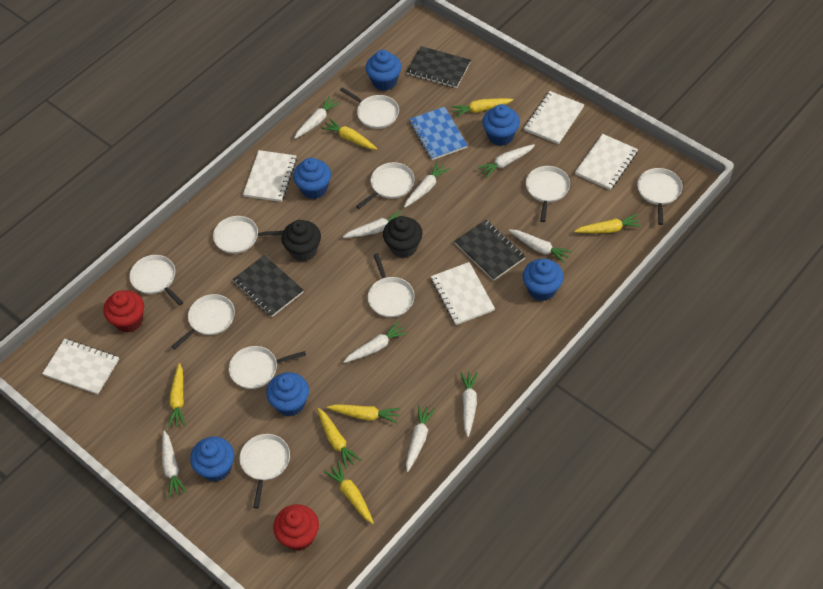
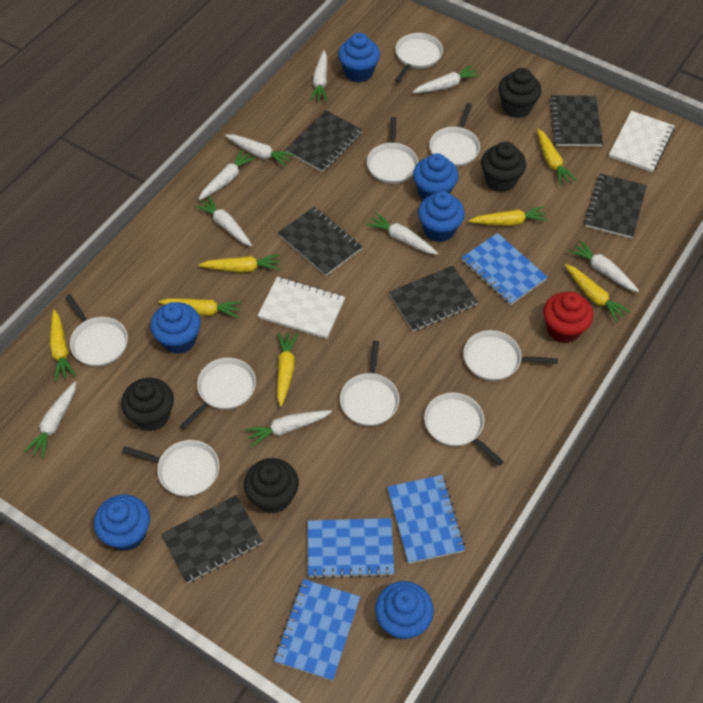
black cupcake: [281,220,321,262] [383,216,423,258] = 2 -> [121,378,174,431] [244,458,299,514] [481,142,526,193] [498,68,541,118] = 4
black notebook: [232,255,304,317] [406,46,471,88] [454,220,526,281] = 3 -> [161,495,263,583] [278,207,362,276] [286,110,362,172] [389,266,478,332] [549,95,603,147] [584,174,647,239] = 6
blue notebook: [409,107,468,160] = 1 -> [274,579,360,681] [308,518,394,579] [387,475,465,564] [461,233,547,305] = 4
red cupcake: [103,290,144,333] [273,504,319,551] = 2 -> [543,292,593,343] = 1
white notebook: [42,339,119,395] [243,150,297,202] [431,262,495,325] [524,91,584,144] [575,134,638,190] = 5 -> [258,277,345,339] [609,111,675,172] = 2
white pan: [129,255,183,306] [171,294,235,349] [213,216,283,254] [229,346,306,389] [240,434,290,509] [340,87,399,129] [356,162,415,209] [368,253,415,318] [526,166,570,222] [637,168,683,225] = 10 -> [65,294,128,367] [122,440,219,496] [180,358,256,430] [340,341,399,426] [367,117,418,184] [395,33,443,83] [424,392,504,466] [429,103,480,167] [463,330,558,381] = 9

